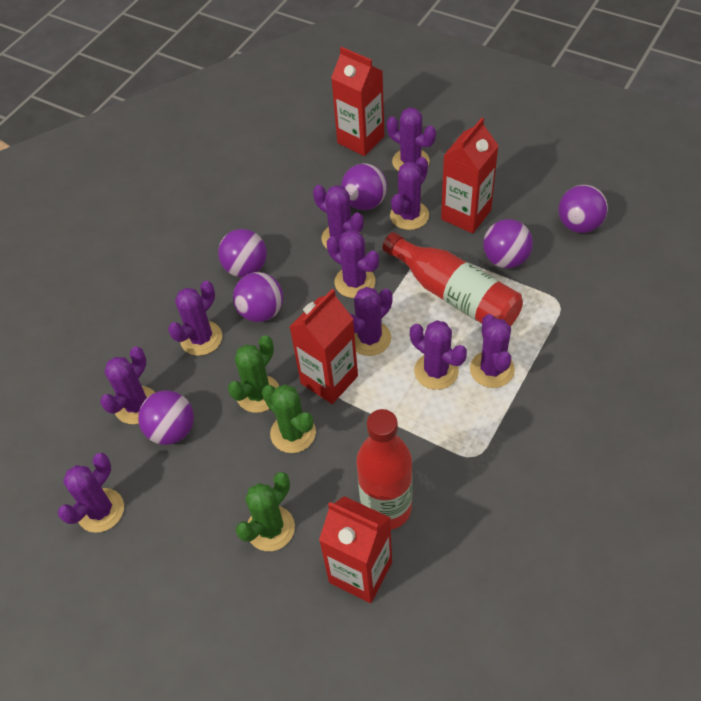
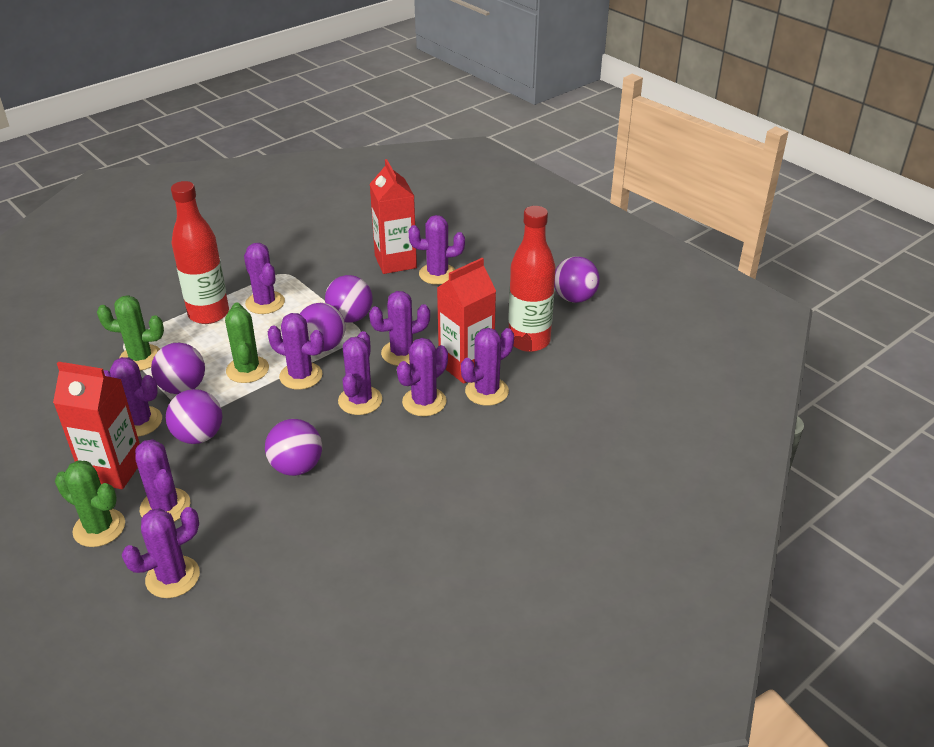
red carton: [290,289,358,404] [319,496,392,603] [331,47,384,156] [441,118,499,233] = 4 -> [53,362,140,489] [370,159,417,274] [437,258,496,384] = 3

